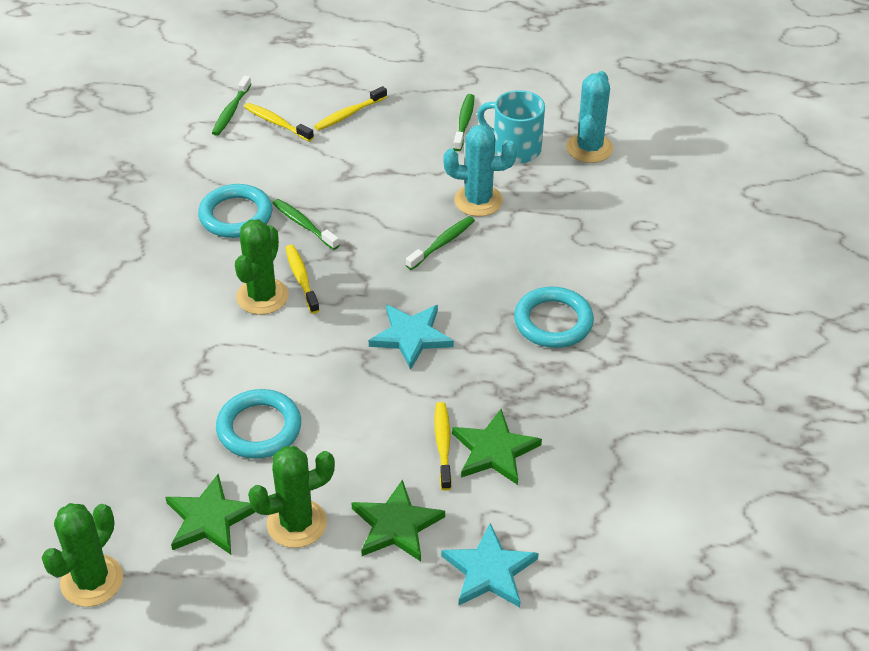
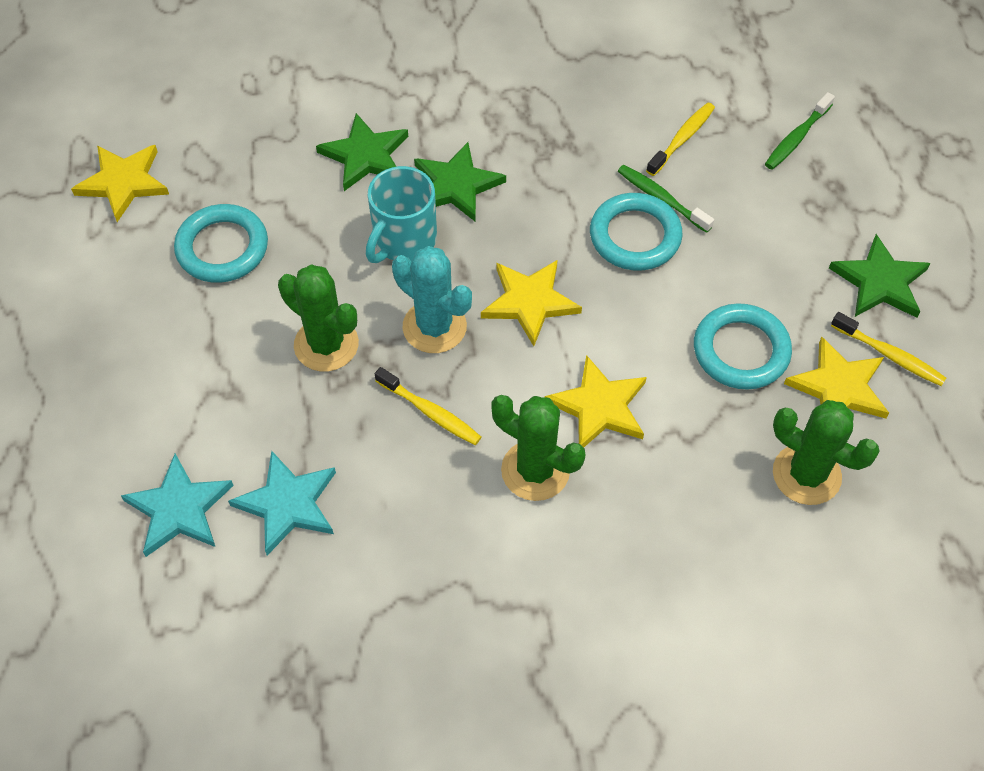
green toothbrush: [212,76,251,136] [272,199,339,250] [406,216,475,270] [453,94,474,151] = 4 -> [618,165,714,233] [765,92,835,170] = 2
turquoise cactus: [444,125,517,217] [566,71,613,163] = 2 -> [392,246,472,353] = 1
yellow star: none = 0 -> [71,145,169,222] [481,260,582,346] [545,355,647,448] [784,337,889,418] = 4
yellow toothbrush: [244,103,314,142] [286,245,320,314] [314,86,387,131] [435,402,452,490] = 4 -> [375,367,481,445] [646,103,715,176] [831,312,946,386] = 3

